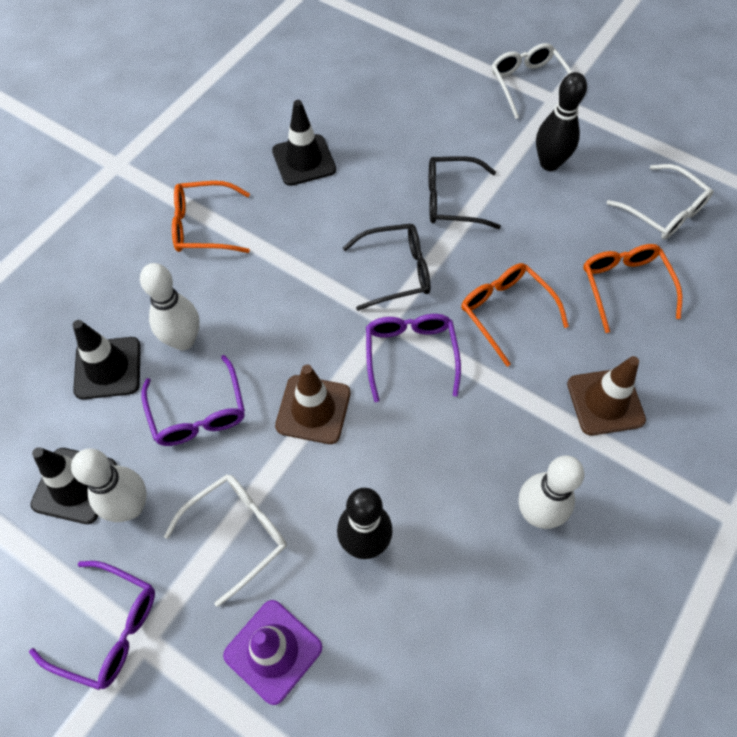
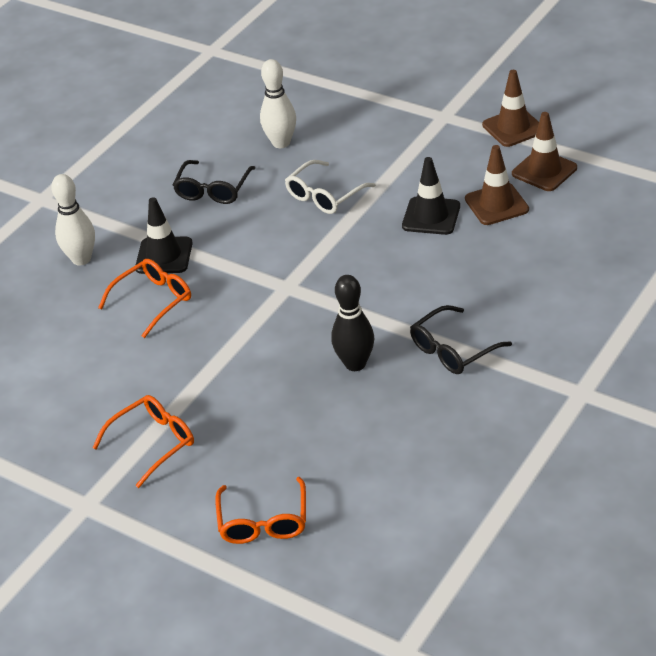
black bowling pin: [337,488,393,559] [536,72,587,171] = 2 -> [331,275,374,371] = 1
black traffic cone: [31,447,117,524] [73,320,141,399] [272,100,336,186] = 3 -> [136,197,193,274] [402,157,460,235] = 2
brown traffic cone: [275,365,351,444] [567,356,646,435] = 2 -> [465,145,529,225] [482,70,539,147] [512,112,577,191] = 3
purple glasses: [29,561,155,690] [141,355,245,446] [366,314,461,402] = 3 -> none = 0
purple traffic cone: [223,600,322,705] = 1 -> none = 0
white bowling pin: [71,448,147,522] [140,263,200,350] [519,455,585,529] = 3 -> [51,174,95,266] [260,59,296,148] = 2
white glasses: [164,474,287,607] [491,43,572,119] [606,164,713,240] = 3 -> [285,160,376,214] = 1

